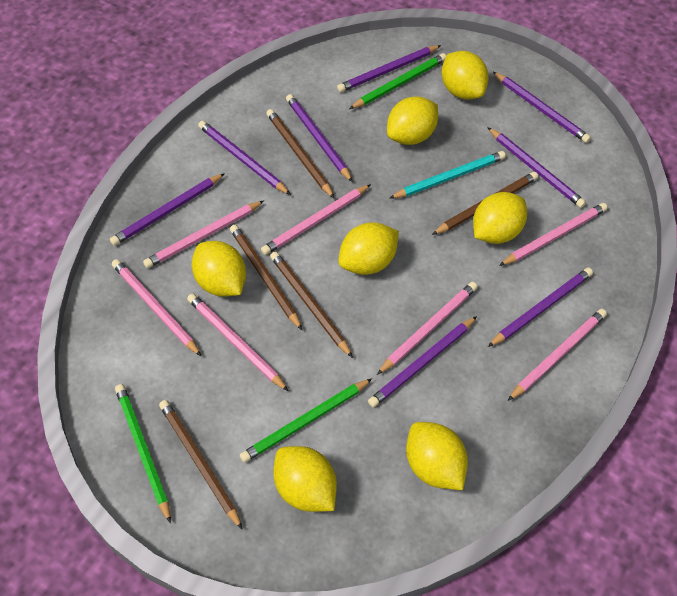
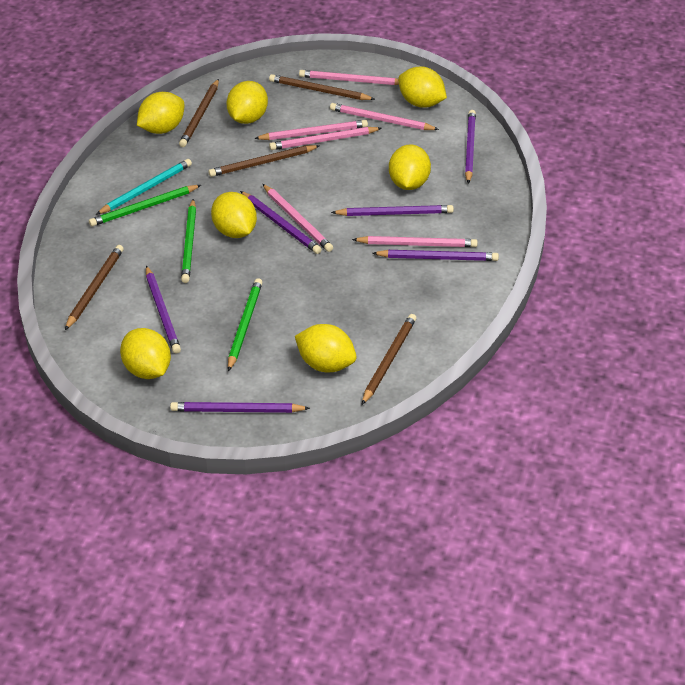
pink pencil: [112,259,201,356] [143,201,264,268] [187,294,288,391] [261,184,371,255] [377,282,478,375] [499,203,608,266] [508,309,607,401] = 7 -> [254,120,368,140] [263,184,333,252] [269,127,382,150] [299,70,399,85] [330,103,439,130] [352,236,478,247] = 6
purple pencil: [110,173,225,246] [198,121,291,195] [286,94,353,182] [337,45,441,92] [368,316,477,408] [487,127,586,208] [488,268,593,347] [493,72,591,143] = 8 -> [146,266,181,354] [170,402,310,413] [240,191,322,254] [331,205,454,216] [372,250,499,261] [465,110,476,184] = 6

